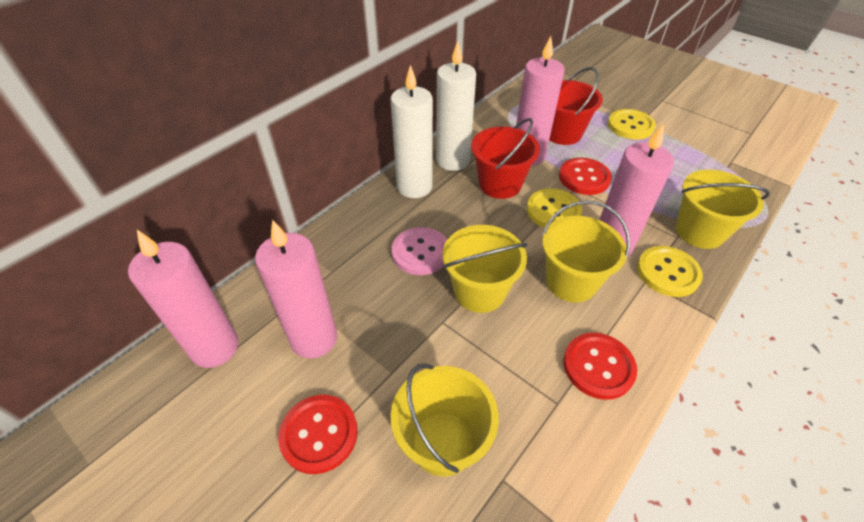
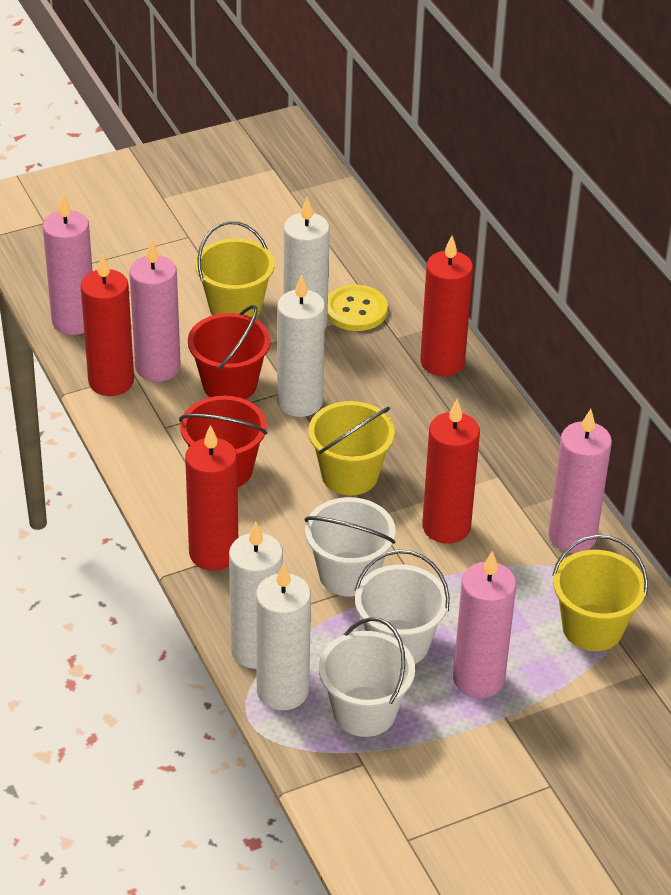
pink button: [392,227,447,275] = 1 -> none = 0
red button: [278,395,358,474] [559,158,612,195] [564,333,637,400] = 3 -> none = 0
red candle: none = 0 -> [81,254,134,396] [185,425,238,571] [420,236,473,376] [422,399,480,544] = 4
white bucket: none = 0 -> [305,497,396,596] [319,617,415,737] [355,550,450,664] = 3
white candle: [391,65,433,198] [436,41,476,171] = 2 -> [229,522,283,669] [256,563,311,710] [277,274,325,417] [284,197,330,328] = 4
yellow bucket: [391,363,499,477] [442,225,527,313] [542,200,630,303] [676,170,770,249] = 4 -> [195,221,275,318] [308,401,395,495] [552,535,648,651] = 3
yellow button: [527,188,582,228] [608,109,656,140] [637,246,703,297] = 3 -> [328,285,388,331] = 1

